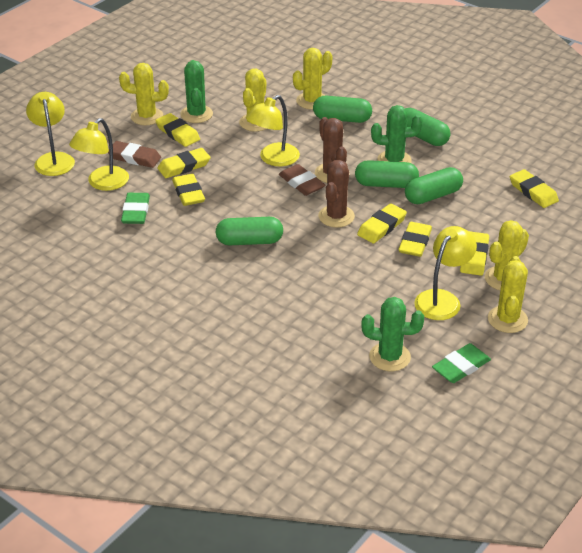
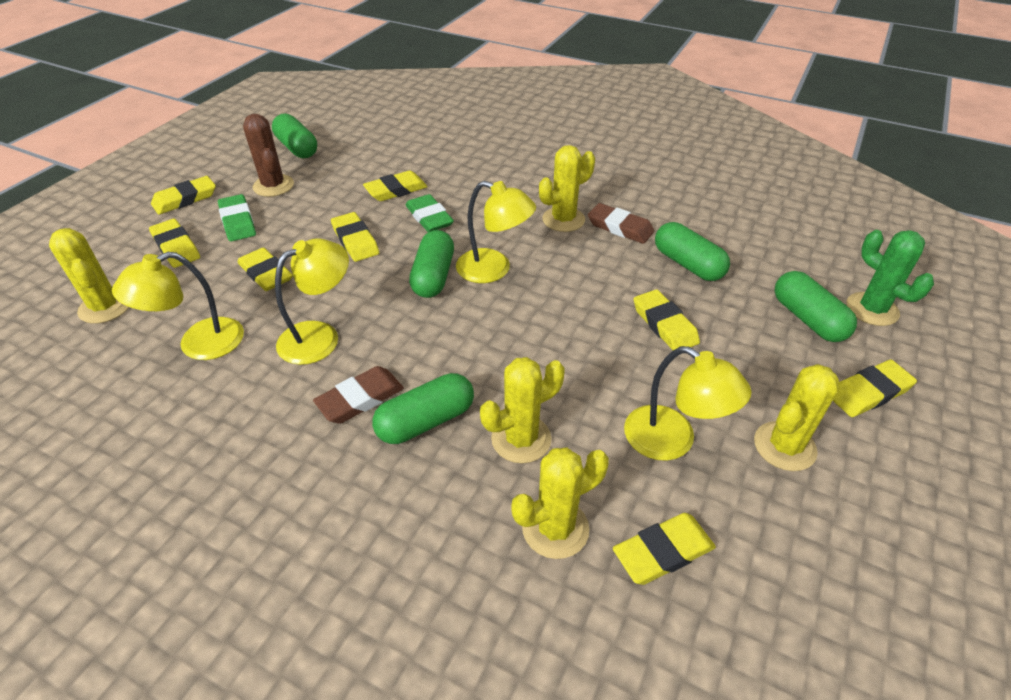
brown cactus: [315,117,347,183] [318,160,355,228] = 2 -> [243,114,294,197] = 1
green cactus: [180,60,213,123] [361,297,424,371] [371,105,423,163] = 3 -> [847,230,934,326] = 1
yellow eraser: [155,113,200,147] [157,148,211,178] [172,174,205,206] [357,204,407,243] [398,222,432,257] [460,231,489,276] [510,169,559,208] = 7 -> [149,219,200,268] [151,176,216,215] [238,247,293,291] [331,212,379,262] [363,170,428,201] [613,513,716,585] [634,289,700,350] [833,360,917,417] = 8

